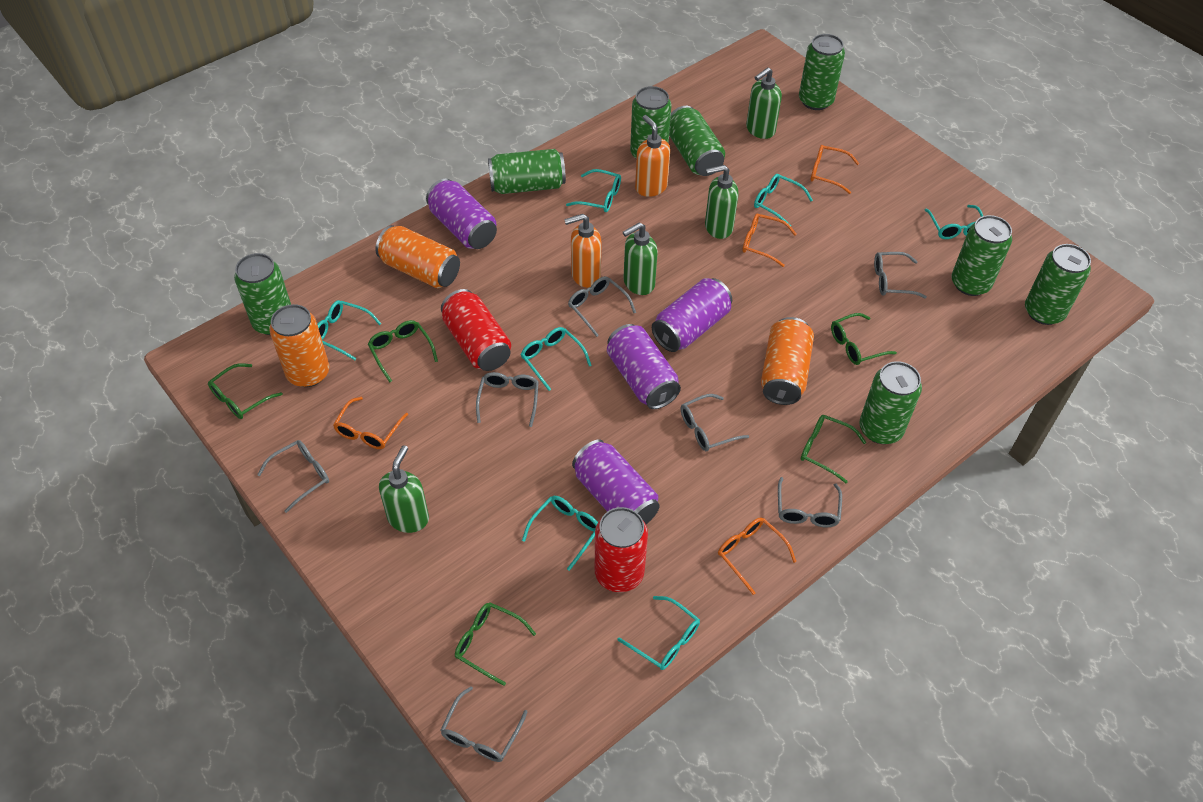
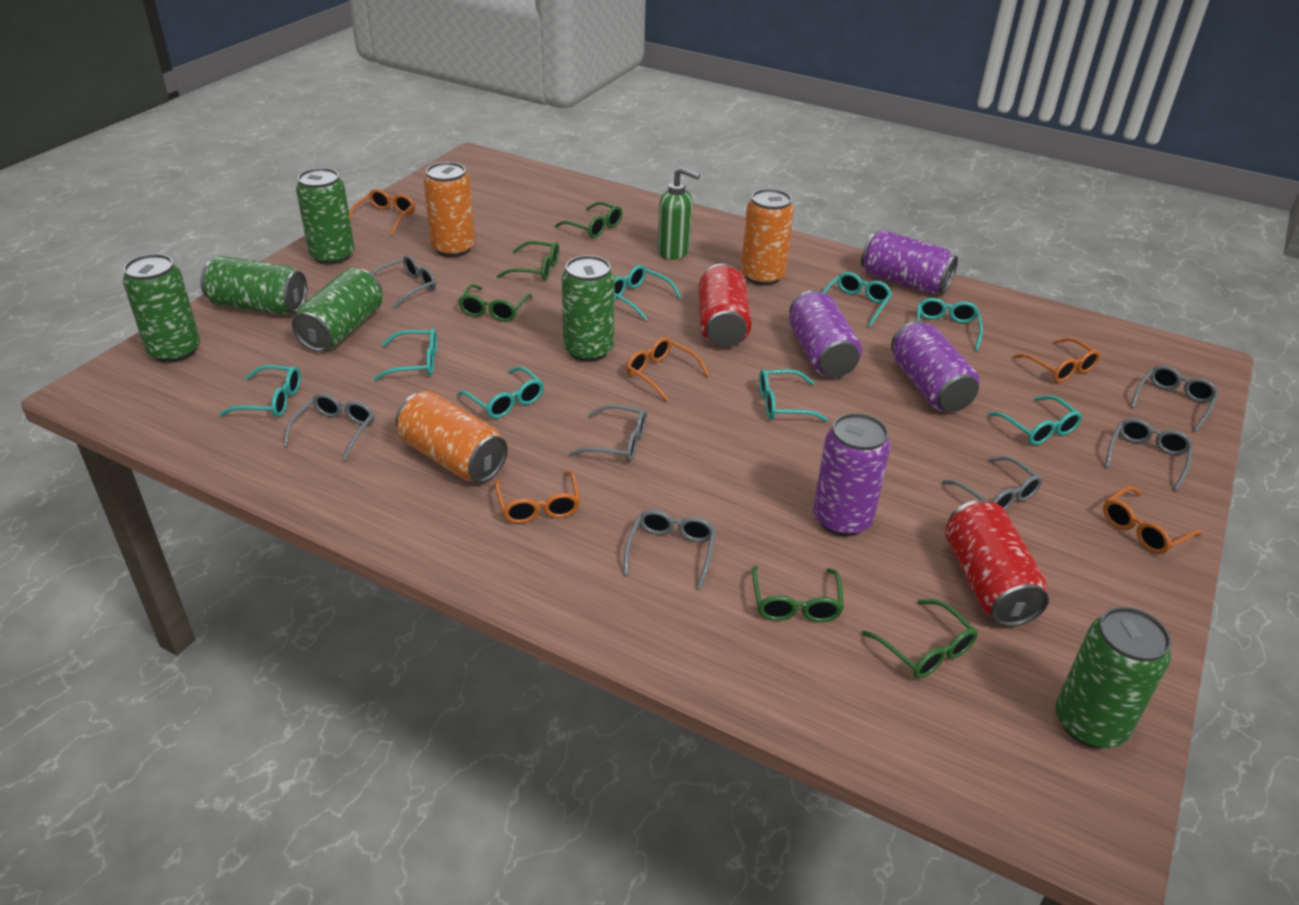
green can: [234,253,291,335] [488,149,566,194] [630,86,672,158] [669,106,725,176] [799,34,845,110] [859,361,922,444] [951,215,1012,296] [1025,244,1091,325] = 8 -> [123,254,200,363] [200,256,307,315] [292,268,382,352] [296,168,355,265] [562,255,615,362] [1055,607,1171,748] = 6
green soap dispenser: [379,445,429,533] [623,222,658,295] [705,165,738,239] [746,67,782,139] = 4 -> [658,167,700,260] = 1
orange glasses: [333,397,408,449] [718,517,796,595] [742,213,796,267] [810,145,859,194] = 4 -> [349,189,415,235] [495,471,580,523] [626,337,709,402] [1013,337,1100,382] [1103,486,1202,554] = 5
orange soap dispenser: [564,214,601,288] [635,115,670,197] = 2 -> none = 0
turquoise glasses: [317,300,382,360] [521,327,592,391] [522,496,598,571] [566,169,621,212] [617,596,700,670] [754,174,813,226] [925,205,983,239] = 7 -> [219,365,301,417] [373,328,437,381] [458,366,544,418] [615,265,682,321] [759,369,828,422] [823,272,892,327] [916,298,983,351] [988,395,1082,445] = 8

